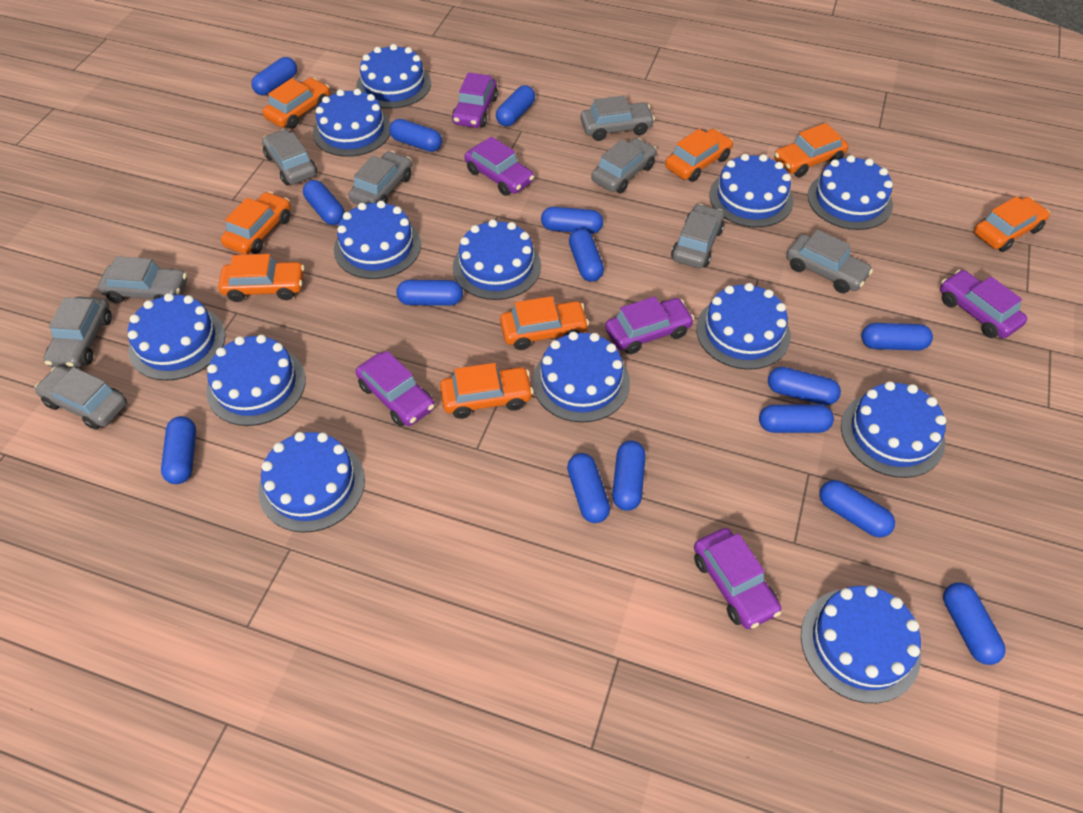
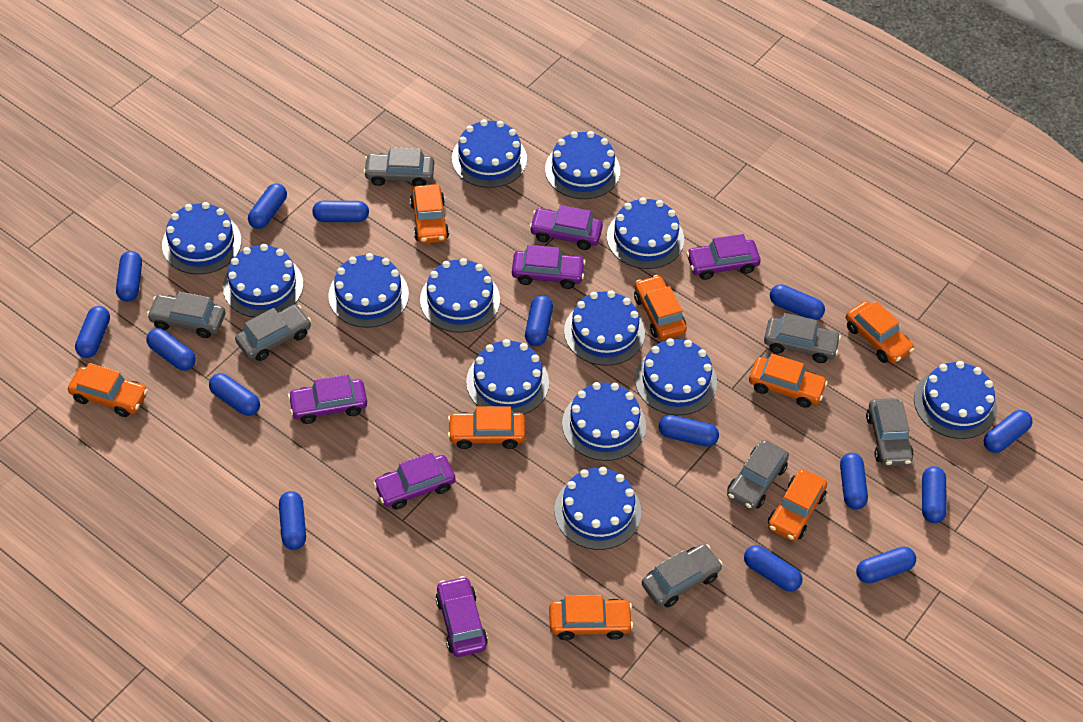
grey car: [35,366,127,430] [43,296,112,369] [98,256,187,303] [262,129,317,185] [349,151,412,205] [580,96,655,141] [591,138,657,193] [671,204,724,268] [786,230,873,293] = 9 -> [147,292,225,338] [235,304,311,361] [363,147,434,186] [642,544,723,608] [727,440,789,510] [764,313,841,363] [866,398,914,466] = 7

